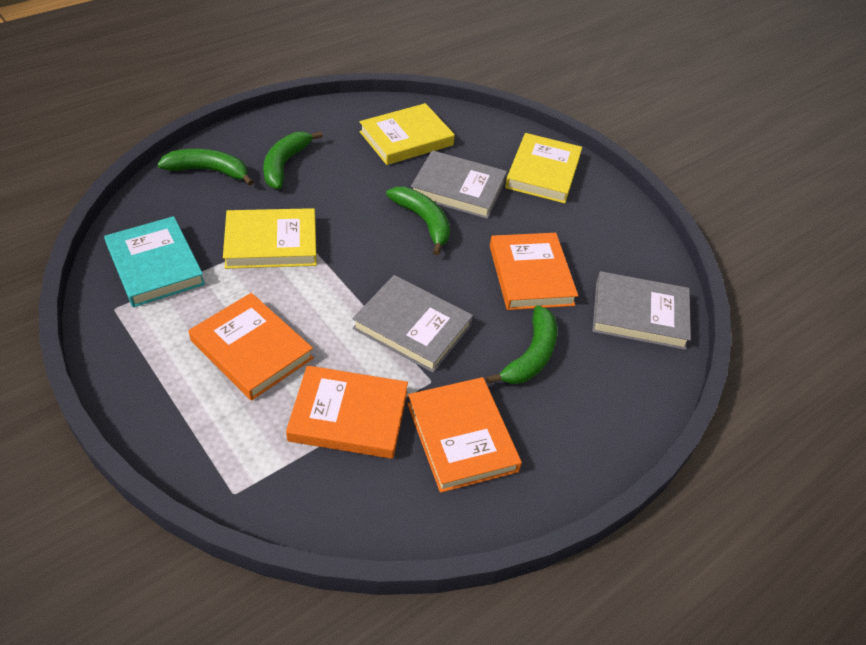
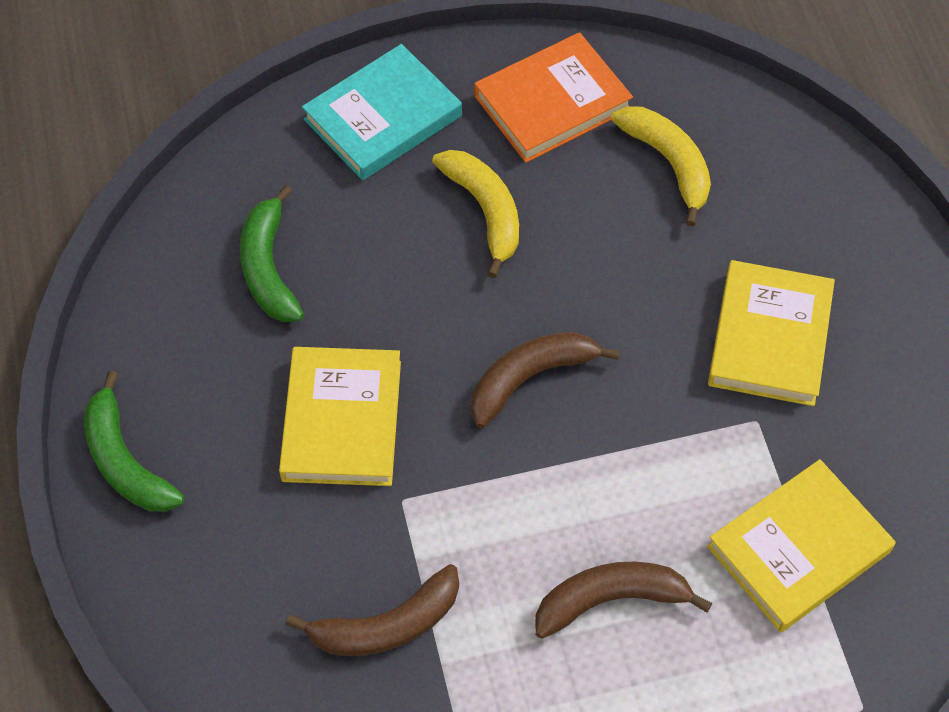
brown banana: none = 0 -> [285,564,459,656] [471,332,620,428] [535,562,712,639] = 3
green banana: [157,149,253,186] [263,131,323,189] [386,187,450,255] [486,305,557,384] = 4 -> [84,371,184,512] [240,185,304,322] = 2
grey book: [352,275,473,373] [411,150,507,219] [592,271,691,350] = 3 -> none = 0
orange book: [189,293,314,401] [286,365,408,459] [407,377,522,493] [490,233,578,310] = 4 -> [475,32,633,163] = 1
yellow banana: none = 0 -> [432,150,519,278] [611,106,711,227] = 2

